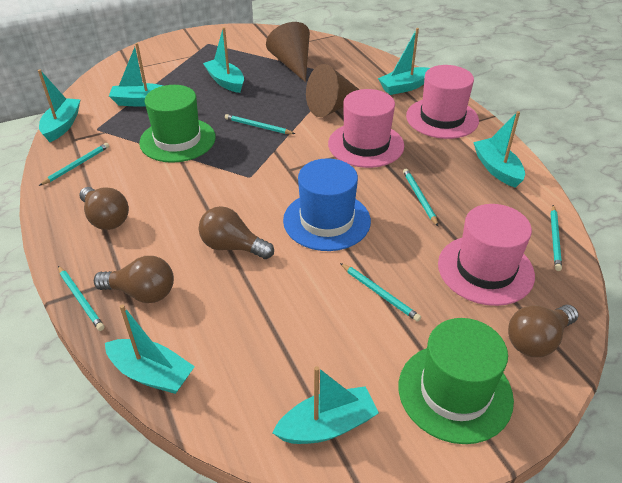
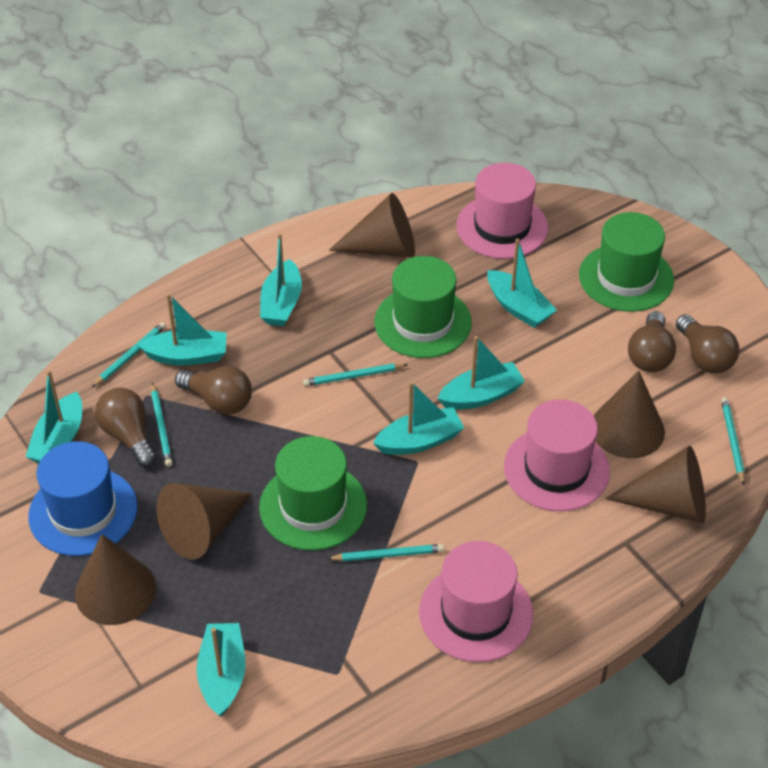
brown cone: [266,22,310,82] [306,64,360,117] = 2 -> [75,534,156,625] [156,483,252,559] [329,193,415,257] [594,370,665,458] [605,446,706,523] = 5
green hat: [139,85,216,163] [398,318,514,444] = 2 -> [259,436,367,551] [374,256,472,358] [579,212,674,312] = 3
turquoise pencil: [39,143,109,186] [58,266,104,331] [225,114,295,134] [340,263,421,322] [403,169,438,226] [551,205,562,271] = 6 -> [92,322,166,387] [151,383,173,467] [303,363,408,386] [327,544,444,561] [721,397,745,485] = 5

